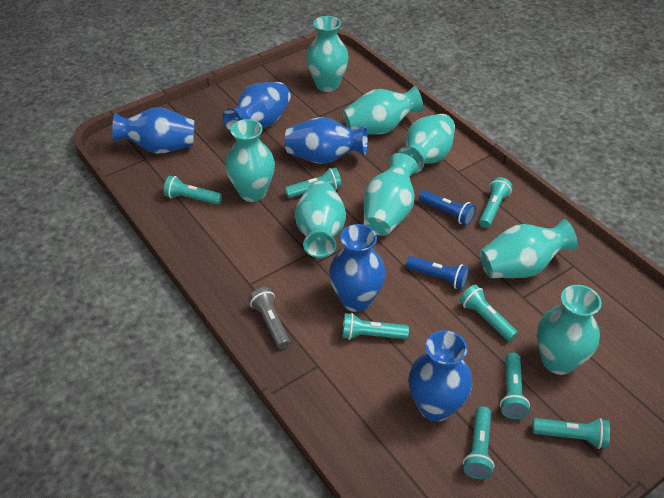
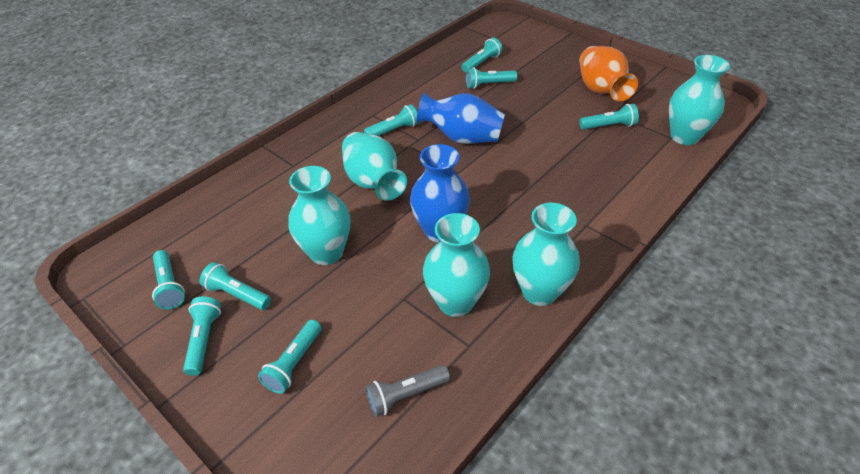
blue flashlight: [406,256,469,290] [419,190,476,226] = 2 -> none = 0
blue vase: [112,107,195,154] [223,82,291,132] [285,117,368,164] [329,224,386,312] [408,330,472,422] = 5 -> [410,144,470,242] [417,92,505,144] = 2
orange vase: none = 0 -> [579,46,638,101] = 1
turquoise vase: [225,119,275,202] [295,181,346,258] [306,16,349,92] [343,86,423,134] [364,153,418,236] [398,114,455,173] [480,219,577,278] [537,285,602,375] = 8 -> [288,166,350,265] [342,132,407,201] [423,213,490,317] [512,203,580,306] [669,55,730,145] = 5

